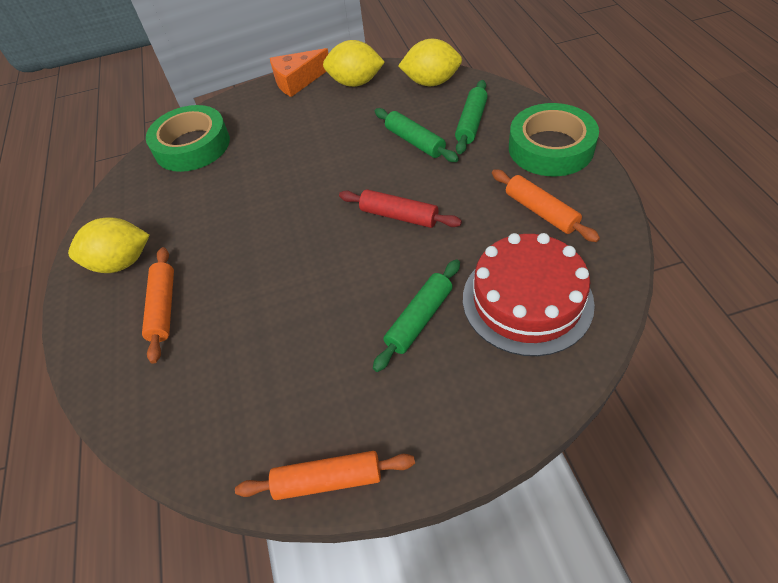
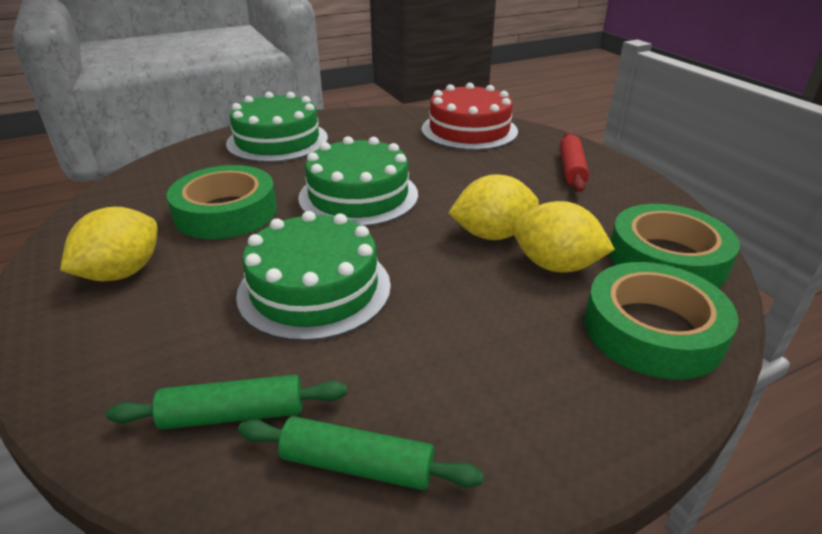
green cake: none = 0 -> [226,92,328,162] [236,211,391,341] [298,136,418,227] = 3
green rolling pin: [373,259,460,372] [375,108,459,162] [455,80,488,154] = 3 -> [106,375,347,430] [238,416,484,490] = 2
green tape: [146,105,230,172] [509,103,599,176] = 2 -> [167,165,277,239] [584,262,739,380] [609,204,740,288] = 3
orange cheese: [270,48,329,97] = 1 -> none = 0
orange rolling pin: [142,247,174,364] [235,451,415,500] [492,169,600,242] = 3 -> none = 0

